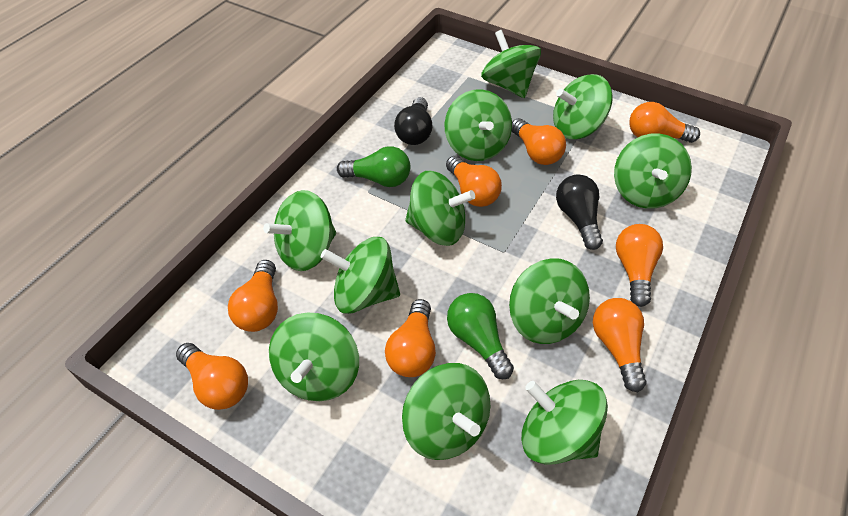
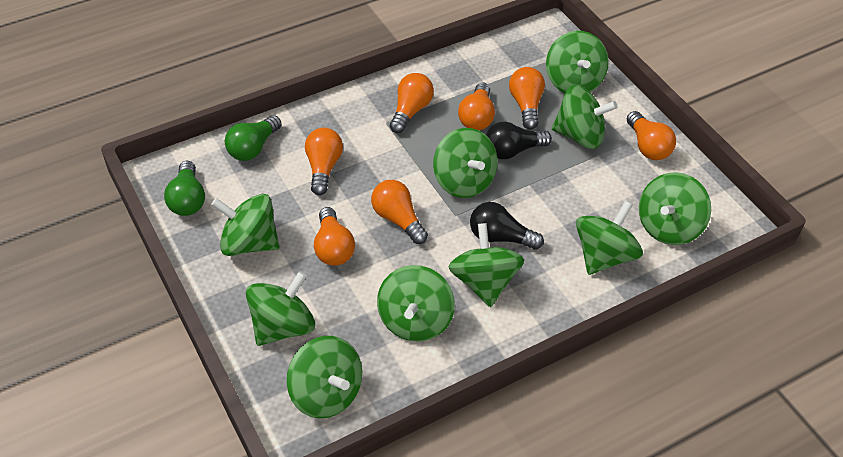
green spinning top: [263,190,336,271] [269,312,359,401] [321,237,400,314] [402,363,490,460] [405,171,475,246] [444,89,512,161] [481,30,541,98] [509,258,590,344] [521,380,608,465] [553,74,613,139] [614,133,692,209] = 11 -> [211,194,279,256] [246,271,315,346] [287,336,362,418] [377,265,455,342] [433,128,498,198] [449,223,524,307] [546,31,609,93] [552,85,618,149] [576,201,643,275] [639,172,711,245] = 10
orange light bulb: [176,343,248,410] [228,260,278,332] [385,299,436,377] [446,156,502,207] [512,118,566,165] [593,298,647,392] [616,224,663,307] [629,102,700,143] = 8 -> [305,128,343,195] [314,207,355,266] [371,180,428,244] [390,73,434,133] [458,82,495,130] [509,67,545,130] [627,111,676,160] = 7

